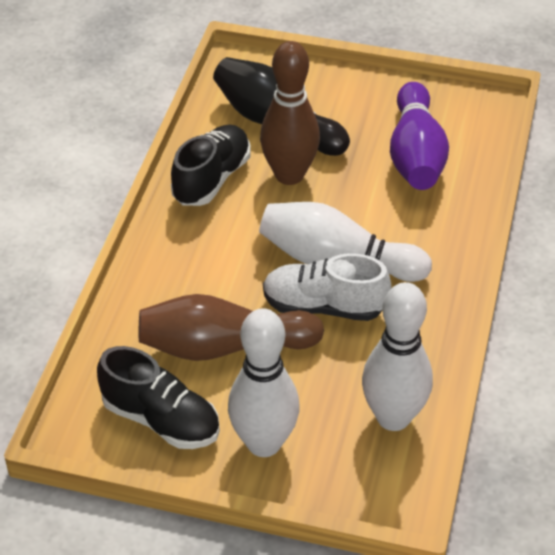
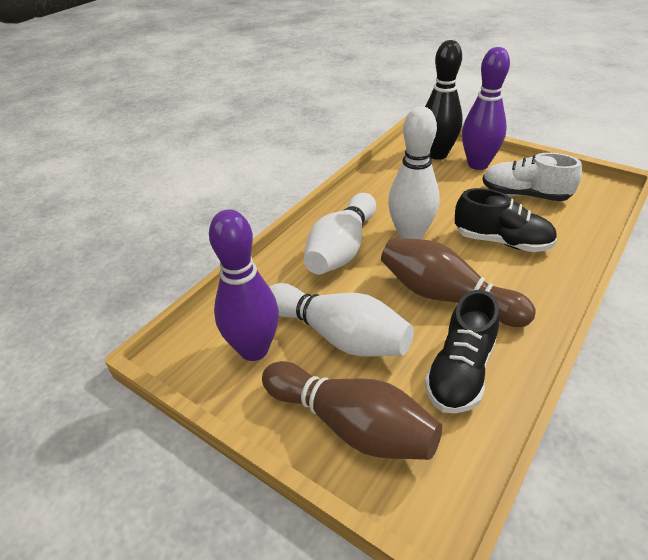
purple bowling pin: [390,82,449,190] = 1 -> [209,209,279,361] [462,47,510,170] = 2

